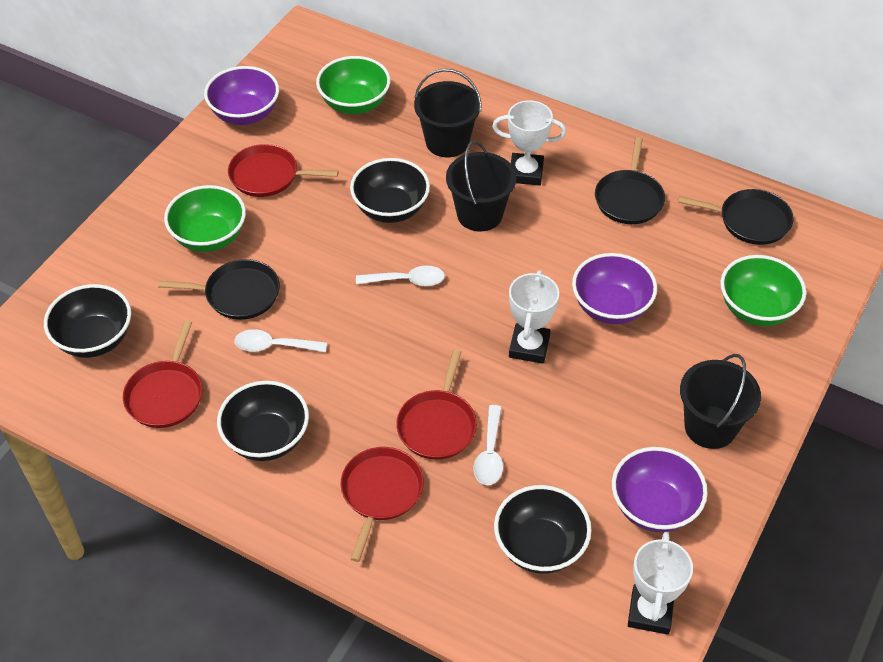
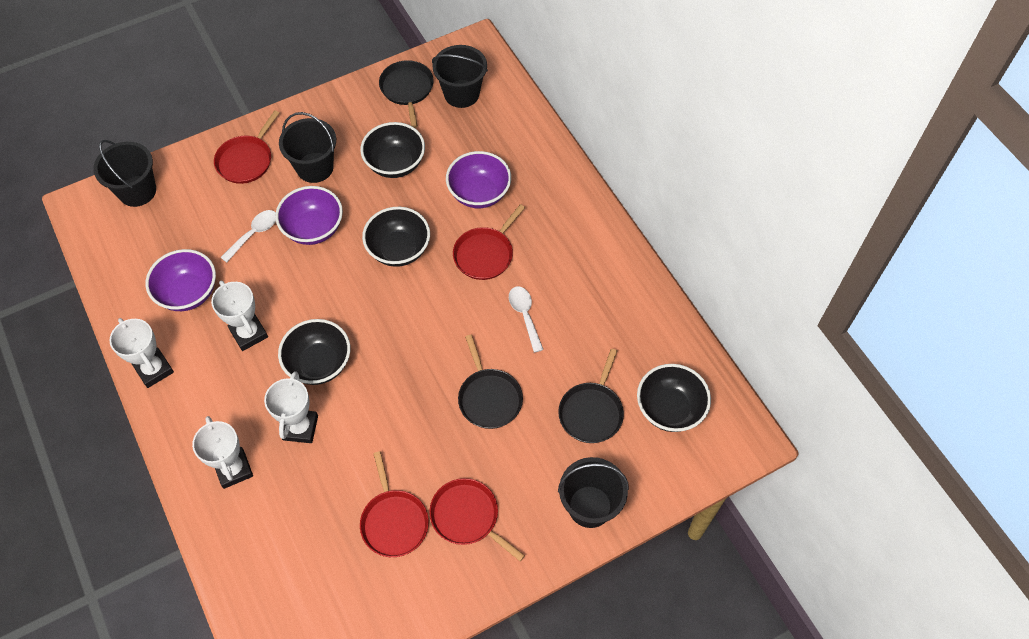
black bucket: [414,69,481,157] [446,140,516,232] [680,354,761,449] = 3 -> [93,140,156,207] [279,112,336,183] [432,45,488,108] [558,457,629,528] = 4
green bowl: [164,185,246,252] [316,56,391,114] [720,255,806,326] = 3 -> none = 0
white spoon: [234,329,327,352] [356,265,445,286] [474,405,503,485] = 3 -> [220,210,276,263] [509,286,544,353] = 2
white trophy: [492,100,567,185] [509,270,559,364] [628,532,693,635] = 3 -> [110,318,174,388] [192,416,253,489] [211,281,268,351] [264,371,318,443] = 4

